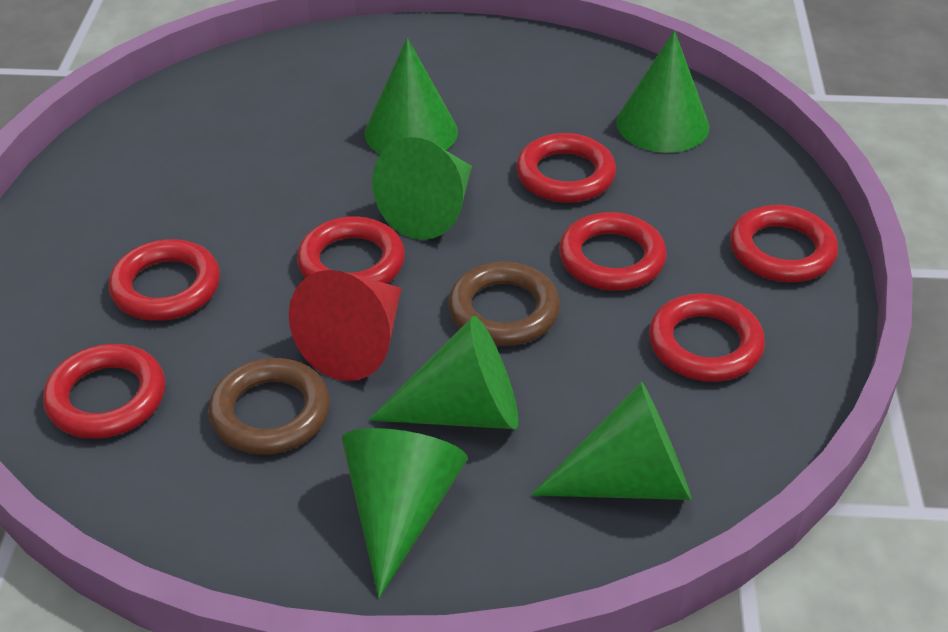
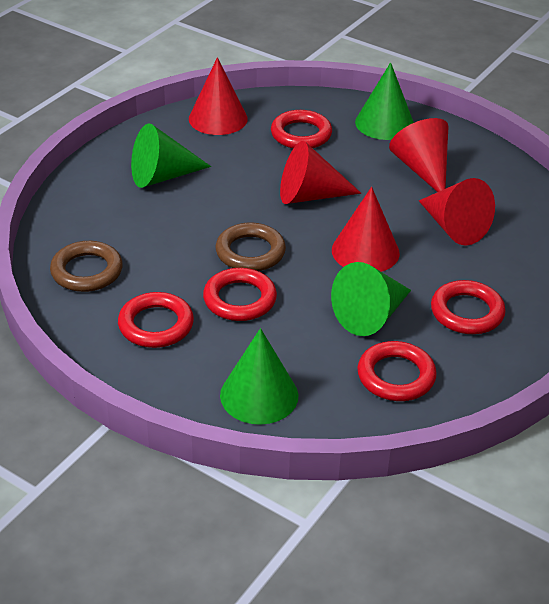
green cone: [342,428,468,598] [365,38,458,154] [368,316,518,429] [372,137,472,240] [531,382,692,500] [616,30,709,153] = 6 -> [131,124,211,188] [220,328,298,425] [331,262,411,336] [355,62,414,140] = 4
red cone: [289,270,402,381] = 1 -> [189,57,248,135] [280,141,361,204] [332,187,400,272] [389,118,449,192] [419,178,495,246] = 5
red ring: [43,344,165,439] [109,239,220,321] [297,216,405,284] [516,133,616,203] [559,212,667,291] [649,293,765,382] [730,205,838,282] = 7 -> [118,292,194,348] [203,268,277,321] [271,110,332,148] [357,341,437,401] [431,280,506,334] = 5

